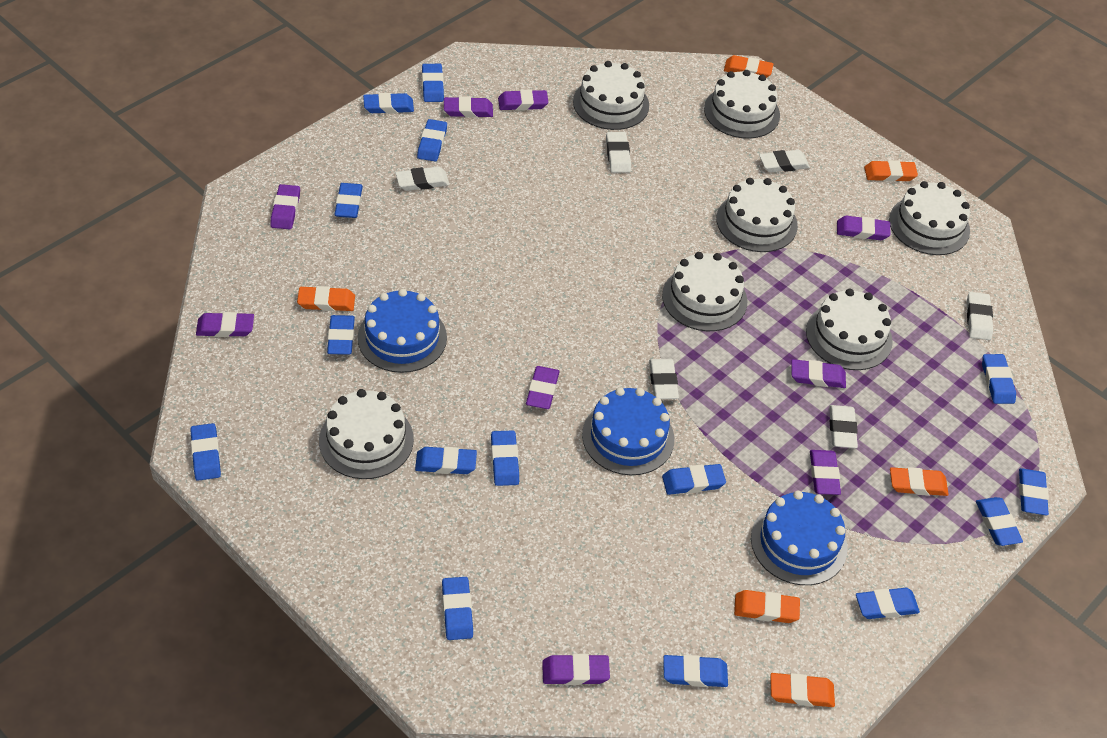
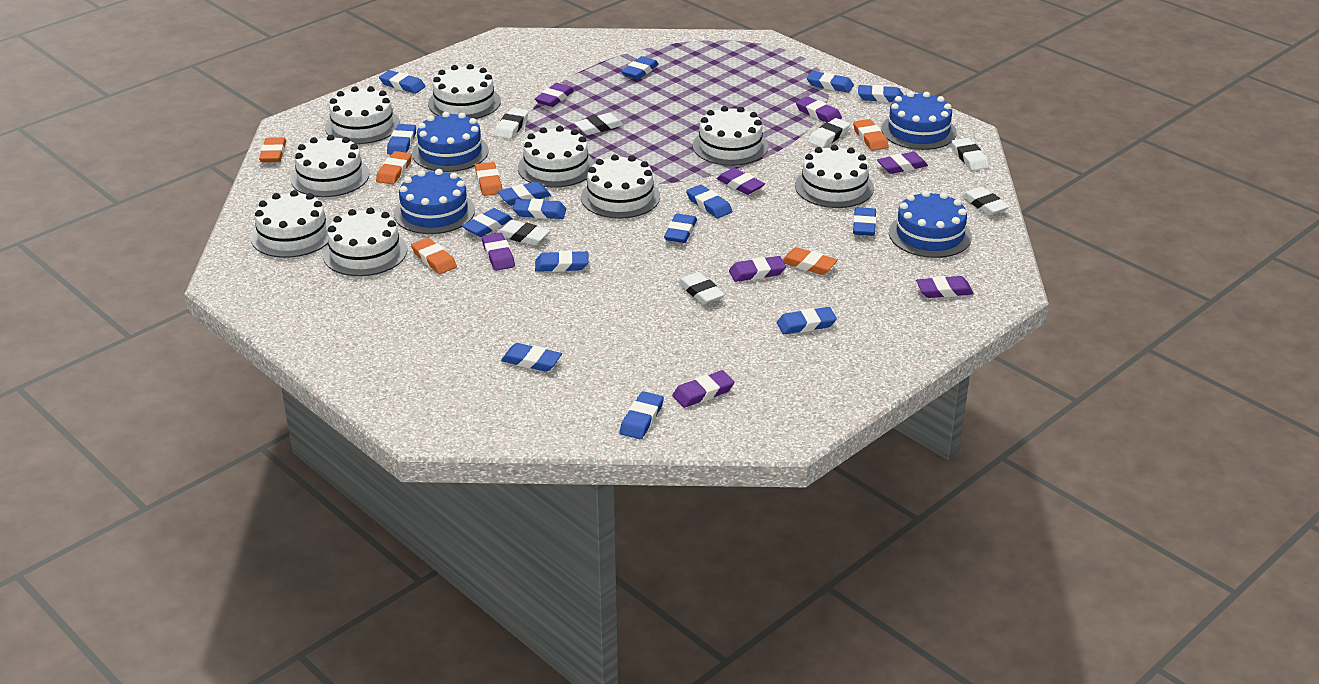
blue cake: [358,289,447,373] [582,387,674,475] [751,491,848,585] = 3 -> [394,169,475,234] [412,112,489,172] [881,92,956,150] [889,191,972,258] = 4
purple eraser: [196,312,254,337] [270,184,300,229] [444,96,493,118] [498,90,548,111] [526,366,560,409] [542,654,610,685] [792,359,846,388] [810,450,841,495] [837,216,891,240] = 9 -> [482,233,515,271] [535,83,574,107] [672,370,734,408] [717,168,765,195] [729,256,786,282] [796,96,842,122] [877,152,928,174] [916,276,974,298] = 8
white cake: [319,389,414,479] [573,61,649,130] [662,252,747,331] [704,70,780,139] [716,178,798,252] [806,289,893,370] [889,181,970,255] = 7 -> [251,190,331,258] [290,135,370,197] [323,208,407,276] [325,86,400,144] [428,64,501,119] [518,126,595,188] [581,155,660,219] [693,106,768,166] [795,145,874,208] = 9
white eraser: [395,167,449,191] [606,132,631,173] [649,359,679,399] [759,150,810,173] [829,405,858,448] [967,292,993,340] = 6 -> [494,108,529,139] [497,220,550,245] [574,113,623,135] [678,272,725,305] [808,118,850,148] [952,138,989,170] [962,187,1010,215] = 7

